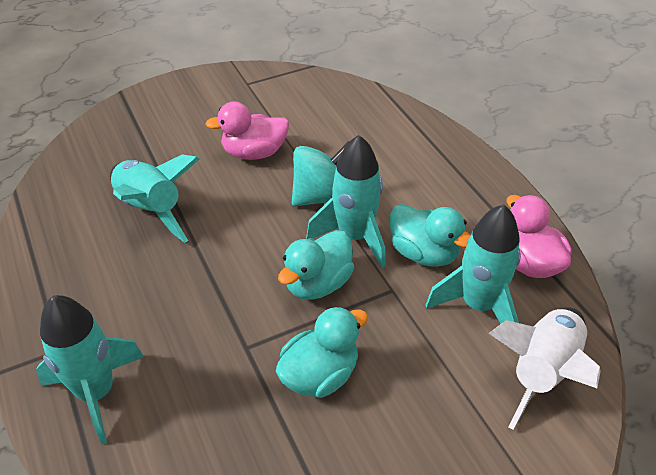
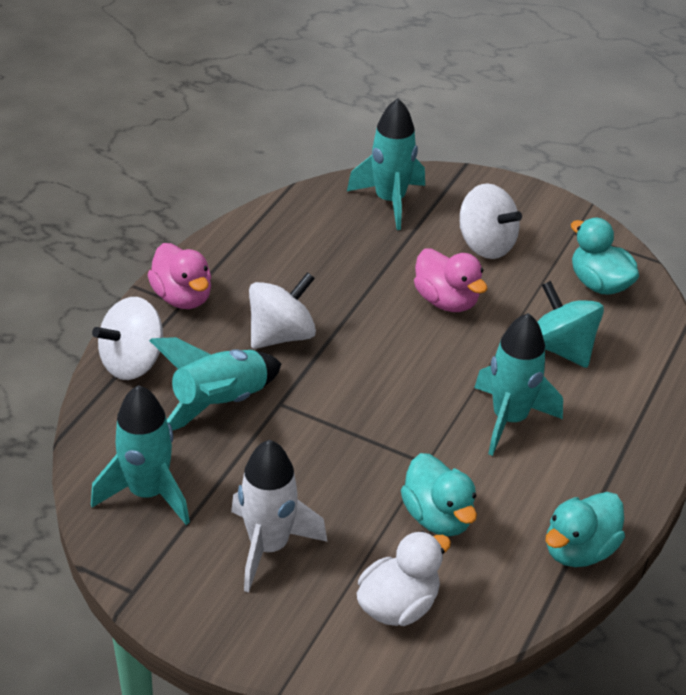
white duck: none = 0 -> [357,531,451,626] = 1
white spinning top: none = 0 -> [92,297,164,380] [249,272,316,349] [460,183,522,259] = 3

